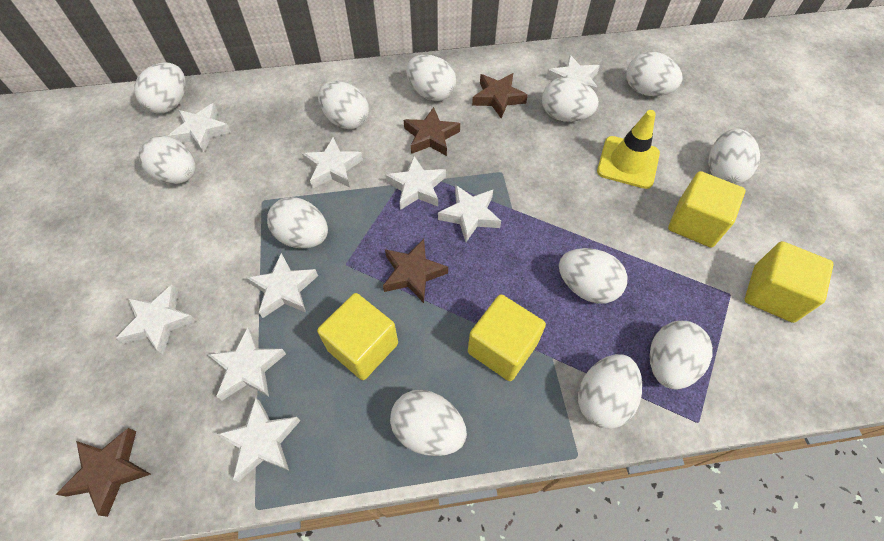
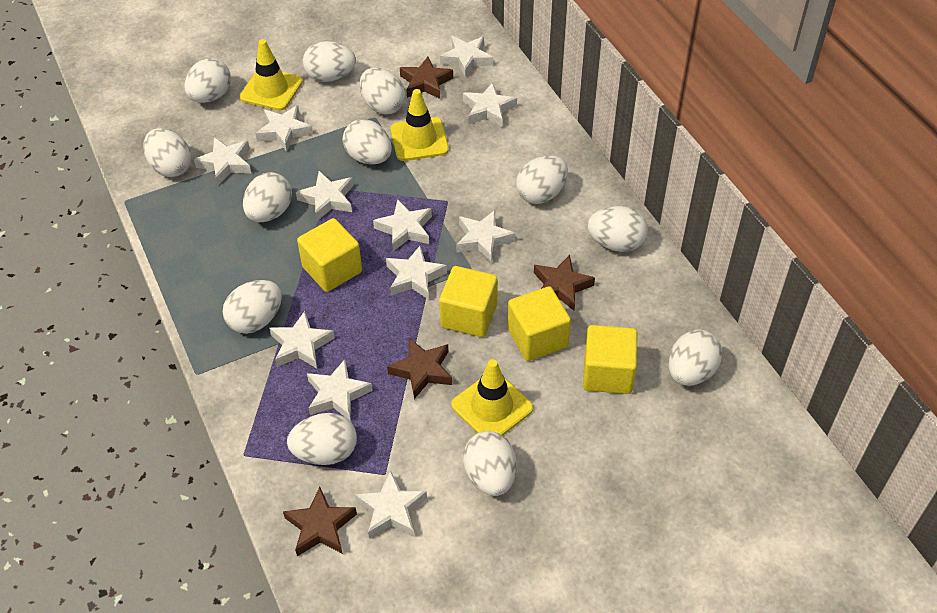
white star: [116,285,196,355] [168,103,231,153] [208,327,286,400] [217,398,301,482] [247,253,318,318] [302,137,363,188] [385,156,446,210] [438,185,501,242] [546,55,600,93] = 9 -> [194,138,252,185] [255,105,313,152] [269,311,335,369] [296,171,353,221] [307,359,373,421] [355,470,427,539] [373,199,432,251] [386,245,447,300] [440,36,493,78] [456,210,515,263] [463,82,517,127] = 11
yellow traffic cone: [597,110,660,189] = 1 -> [240,39,303,111] [391,89,449,161] [451,359,533,436] = 3

